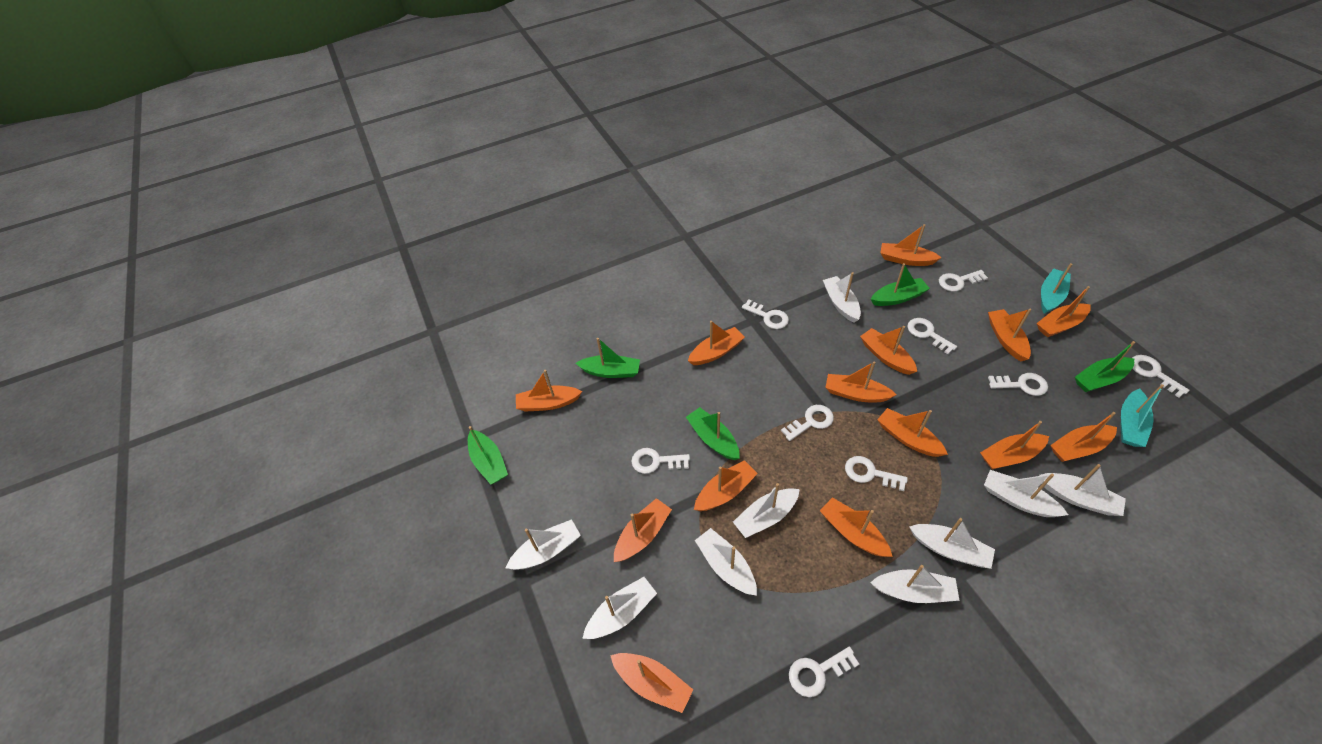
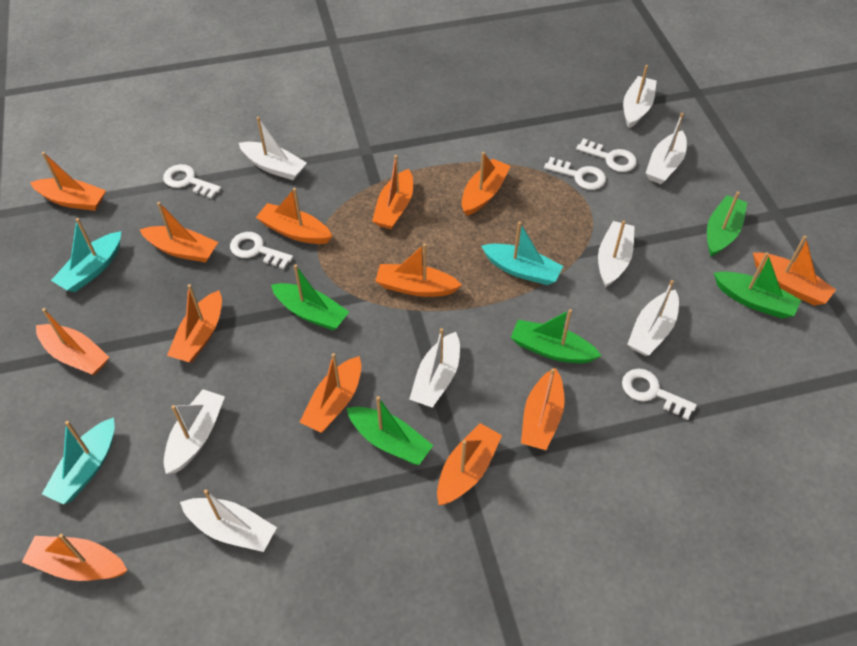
orange boat: [516,370,582,412] [610,653,693,713] [614,498,672,562] [688,321,745,365] [694,460,758,511] [820,497,893,557] [825,361,896,402] [860,326,917,375] [877,408,948,457] [880,224,942,266] [980,421,1049,469] [988,309,1031,361] [1037,286,1091,337] [1050,412,1117,462] = 14 -> [22,534,127,581] [30,152,106,211] [36,308,109,375] [139,202,218,263] [167,284,222,363] [256,188,332,244] [300,353,361,433] [372,155,413,229] [375,243,462,297] [437,423,502,505] [462,152,511,216] [521,368,565,450] [753,235,836,306] = 13
turquoise boat: [1041,263,1072,314] [1121,384,1164,447] = 2 -> [42,417,115,504] [51,218,121,292] [481,221,563,285] = 3
white boat: [506,519,581,569] [582,577,657,639] [695,528,757,596] [733,483,800,538] [823,272,861,323] [870,565,960,603] [909,518,995,569] [984,470,1068,517] [1039,464,1126,516] = 9 -> [164,389,225,474] [180,489,277,552] [239,117,307,180] [409,328,460,408] [598,220,635,287] [623,65,657,128] [627,280,679,356] [646,113,687,184] = 8
white key: [631,448,690,474] [742,299,789,329] [781,405,834,441] [789,647,859,697] [845,456,908,491] [907,318,957,354] [939,270,988,292] [988,373,1048,396] [1132,355,1190,398] = 9 -> [163,164,221,199] [230,232,293,269] [544,157,606,190] [576,138,637,172] [622,369,697,420] = 5

